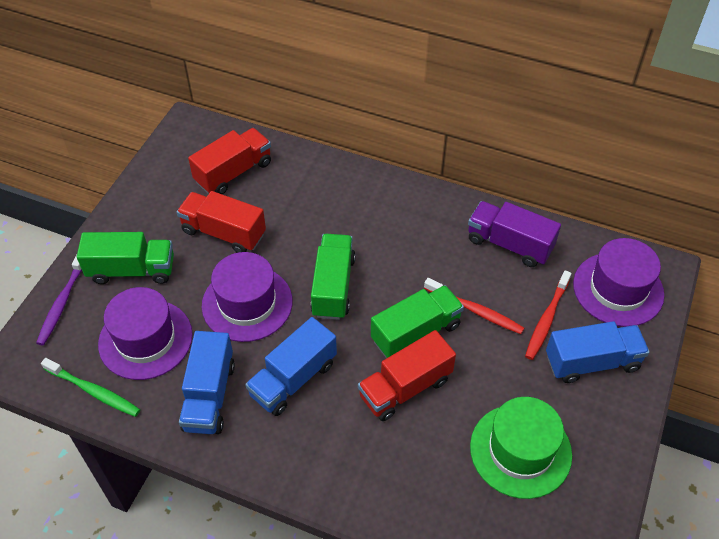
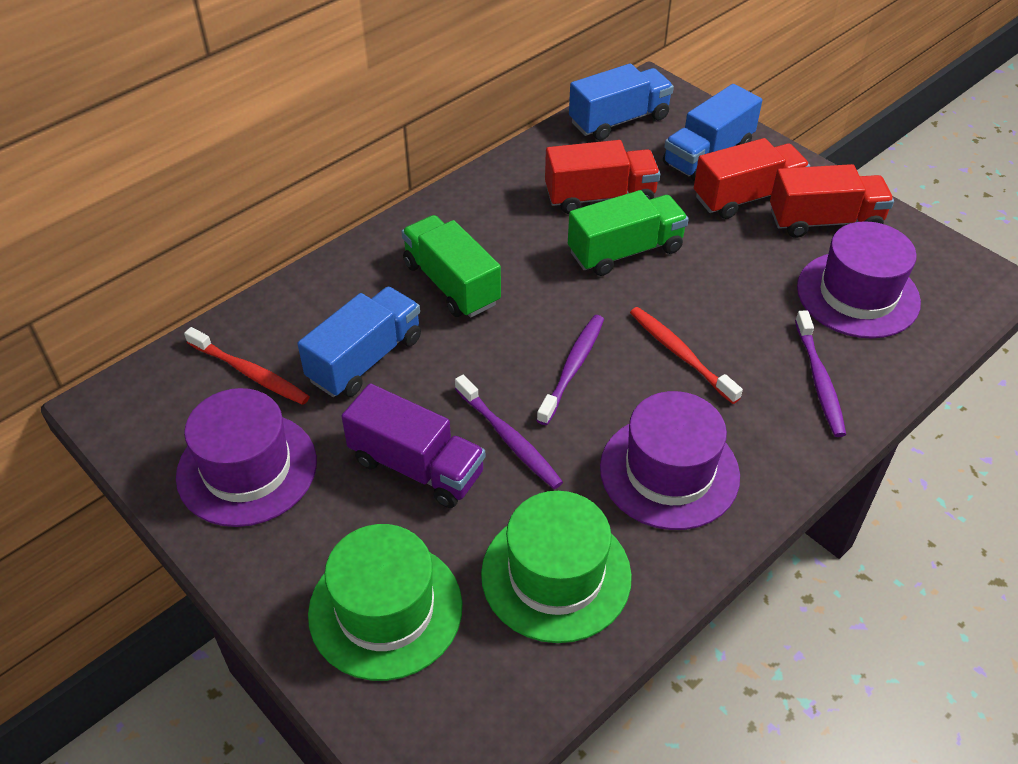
green hat: [470,397,572,499] = 1 -> [308,524,462,681] [481,491,632,643] = 2
green toothbrush: [41,358,140,417] = 1 -> none = 0
green truck: [77,232,174,284] [311,234,356,320] [371,285,464,358] = 3 -> [401,215,501,318] [568,190,689,276] = 2
purple toothbrush: [36,255,82,345] = 1 -> [455,375,563,489] [536,315,604,425] [795,310,846,437] = 3

